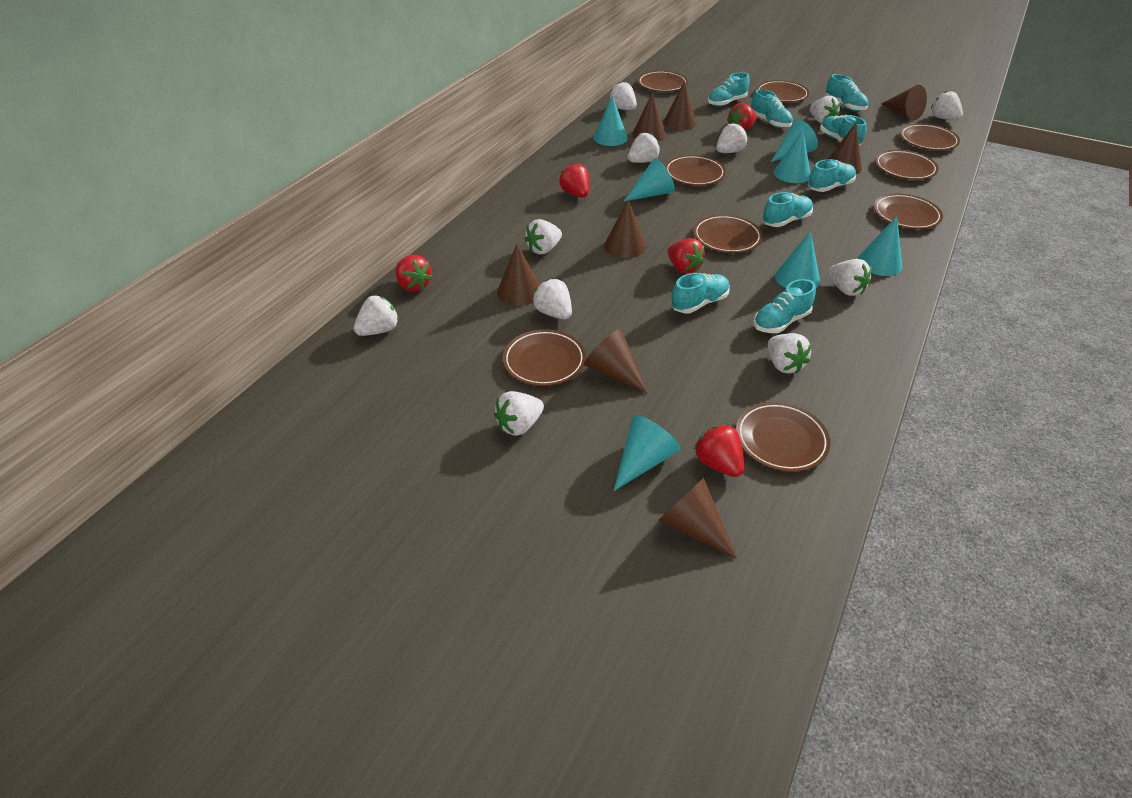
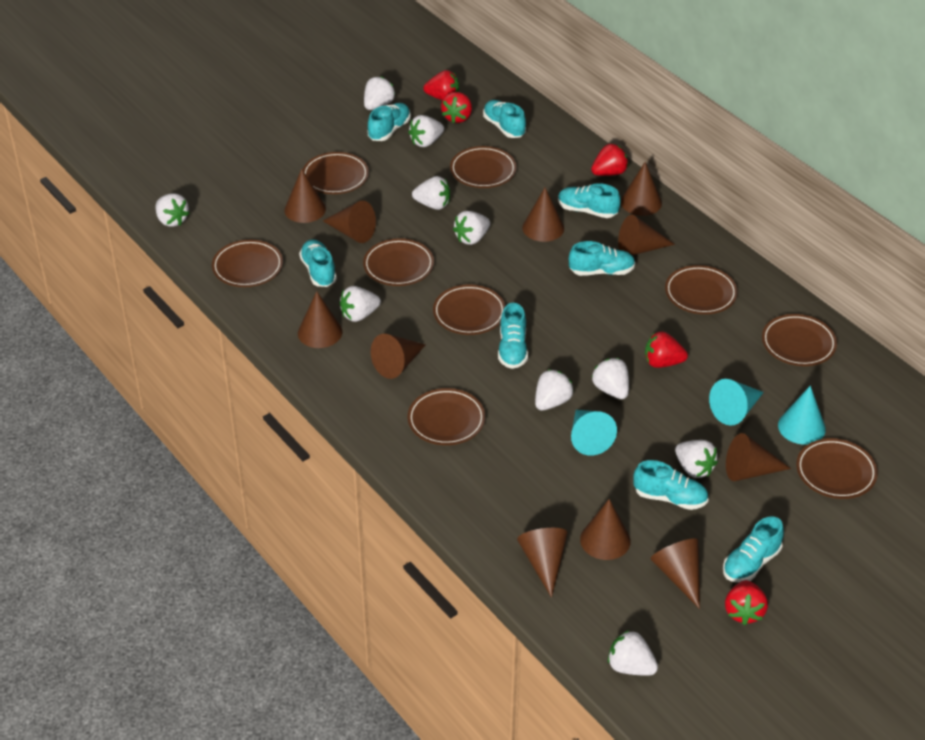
brown cone: [497,244,540,306] [584,329,648,394] [604,199,646,258] [632,92,666,141] [658,478,737,559] [663,81,696,130] [828,123,862,174] [881,85,927,120] = 8 -> [284,169,326,223] [298,291,342,348] [323,201,376,243] [371,334,425,379] [517,528,568,598] [522,187,564,242] [580,499,631,560] [618,215,675,255] [621,162,662,216] [650,538,700,609] [726,433,791,481] = 11
turquoise cone: [593,95,628,146] [614,415,680,491] [623,158,675,202] [771,120,818,162] [774,130,811,183] [775,231,820,288] [858,216,902,276] = 7 -> [571,410,617,456] [709,379,764,426] [778,386,826,445] = 3
white strawberry: [354,295,399,336] [494,391,544,436] [524,219,562,254] [533,279,572,319] [609,82,637,110] [628,133,660,163] [716,123,747,153] [768,333,812,374] [810,96,840,123] [828,259,872,296] [931,91,963,120] = 11 -> [155,193,190,227] [340,286,381,322] [364,76,395,110] [408,115,444,147] [412,176,450,210] [453,211,490,245] [535,369,574,410] [592,358,629,399] [608,630,658,676] [675,440,718,478] = 10

